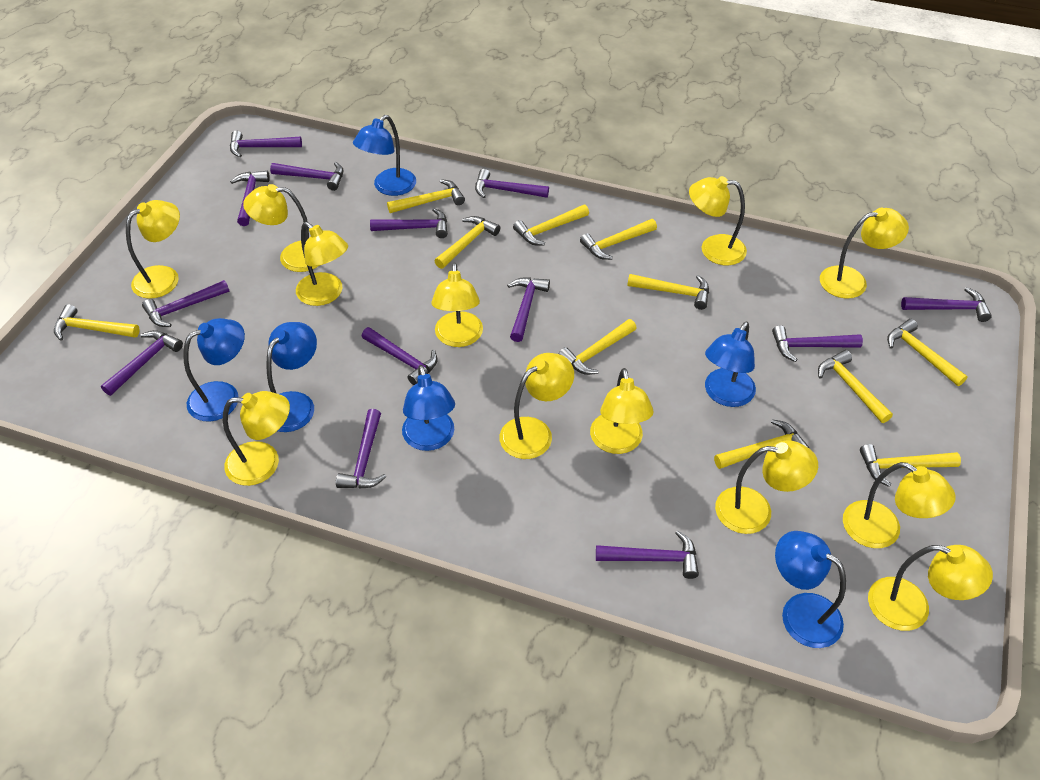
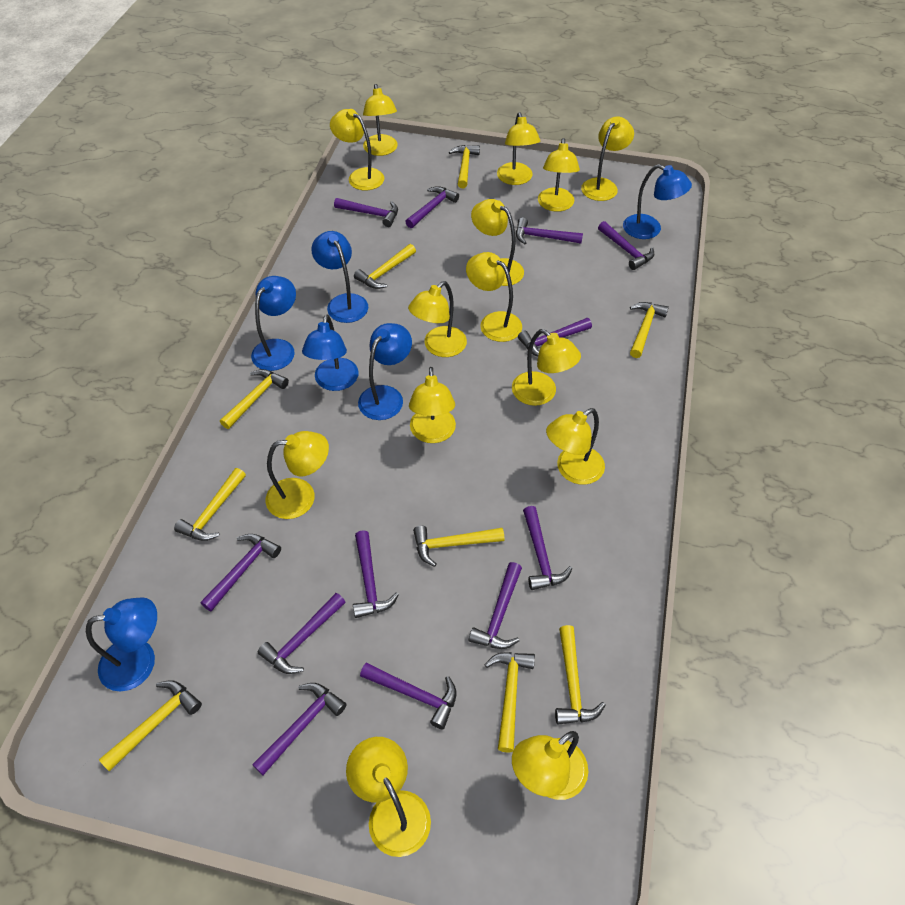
purple hammer: [101,330,183,396] [142,280,230,327] [230,131,302,157] [230,171,270,226] [270,162,344,191] [336,409,386,488] [362,327,438,385] [370,208,448,238] [475,169,549,198] [507,277,550,342] [596,530,699,579] [772,325,863,362] [901,287,992,322] = 13 -> [201,534,281,611] [252,683,347,775] [258,593,346,674] [334,198,398,227] [353,530,399,618] [360,663,456,729] [405,186,459,228] [469,562,522,649] [516,217,583,244] [518,318,592,357] [523,506,573,590] [598,221,654,270] = 12
yellow hammer: [54,304,140,341] [387,179,465,213] [435,216,501,269] [513,205,589,246] [558,319,637,375] [580,219,657,260] [627,274,709,310] [714,419,810,469] [818,350,893,423] [860,444,961,487] [887,319,968,386] = 11 -> [99,680,202,771] [174,468,246,541] [220,369,289,429] [354,244,416,289] [413,526,504,567] [449,145,480,188] [484,652,535,753] [555,625,606,725] [630,302,669,358] = 9
yellow lamp: [126,200,180,299] [223,391,290,486] [243,184,318,272] [296,222,348,306] [431,263,483,347] [499,353,574,459] [590,368,654,454] [689,176,747,265] [715,440,818,534] [820,208,909,299] [843,462,956,548] [868,545,993,631] = 12 -> [265,431,329,519] [330,109,384,190] [346,737,431,857] [363,84,398,156] [408,281,467,357] [409,367,456,443] [466,252,522,342] [471,199,524,286] [497,112,540,185] [512,329,581,406] [512,731,588,800] [538,138,580,212] [546,408,605,485] [581,117,634,201] = 14

